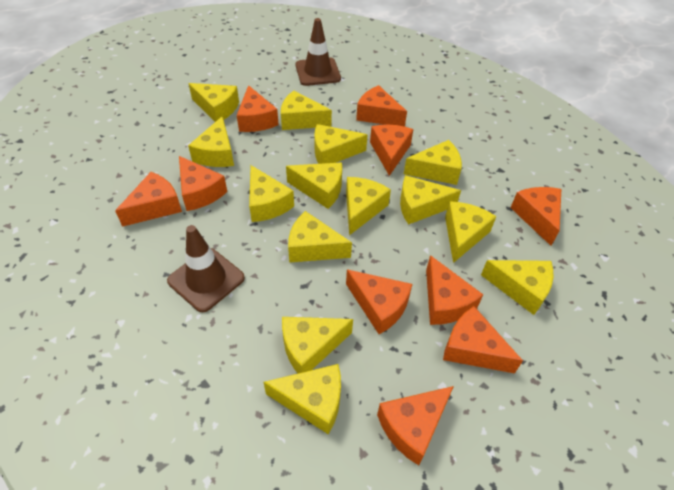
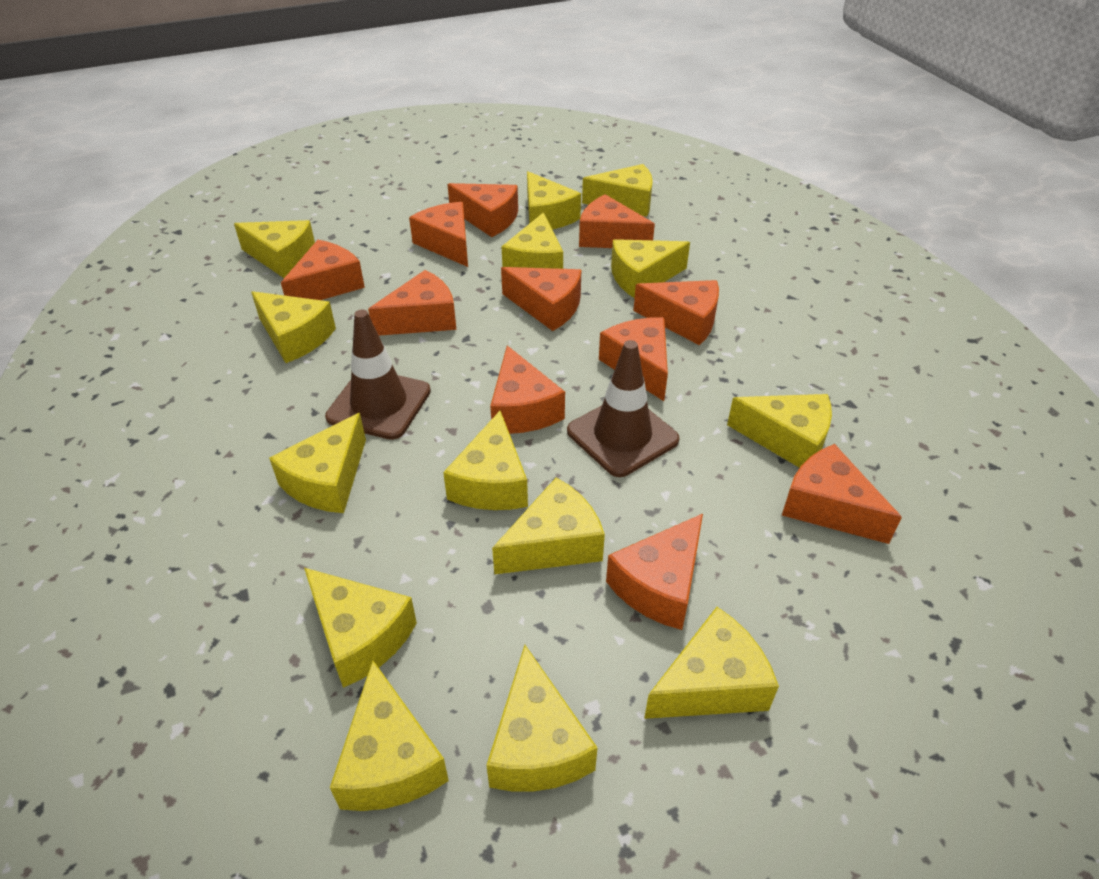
orange cheese: [115,172,182,227] [179,156,227,211] [237,85,279,132] [346,269,412,334] [356,85,407,127] [370,125,413,176] [377,386,454,465] [426,255,483,325] [443,306,523,374] [511,187,561,246] = 10 -> [281,240,365,300] [368,270,456,336] [409,202,468,267] [447,183,518,237] [490,345,565,434] [501,267,581,331] [579,194,655,248] [599,317,668,401] [606,514,703,630] [633,280,719,345] [782,444,902,544] = 11

